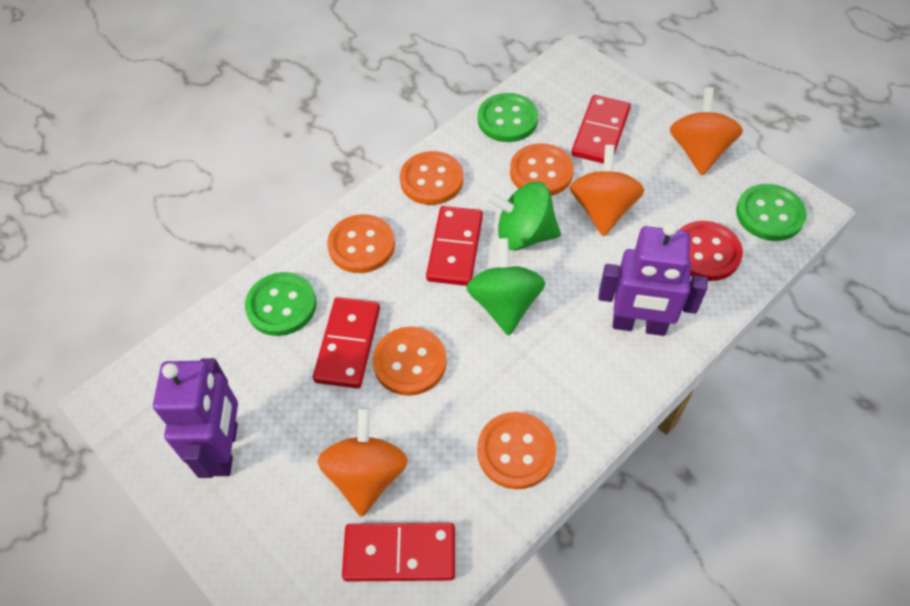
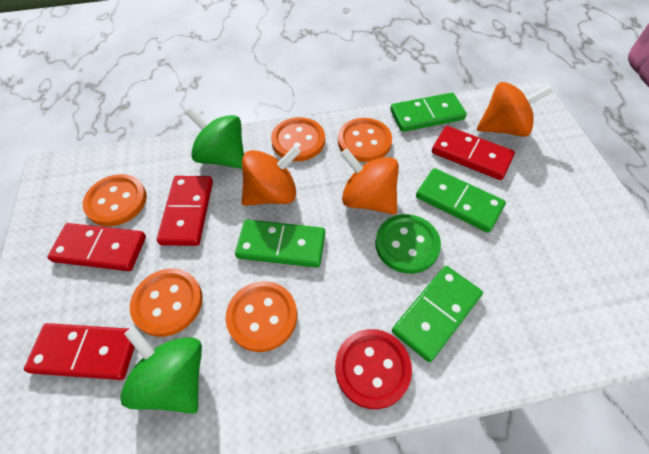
green button: [245,272,317,336] [478,93,538,142] [736,184,807,241] = 3 -> [375,214,441,274] = 1
green domino: none = 0 -> [235,220,325,268] [390,93,467,132] [392,266,483,362] [416,168,506,233] = 4
purple robot: [153,358,238,478] [598,222,708,336] = 2 -> none = 0

